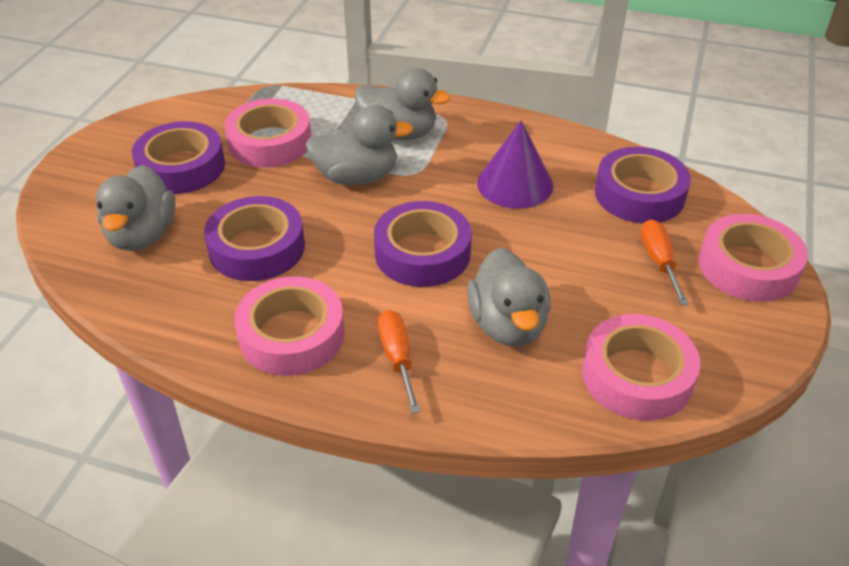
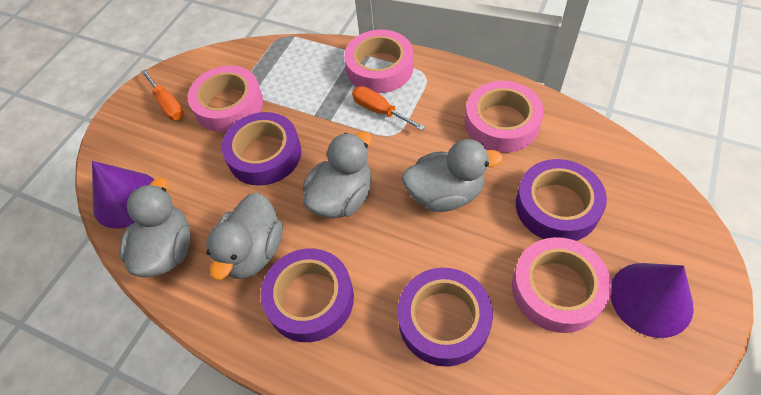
purple cone: [477,121,554,209] = 1 -> [92,161,154,229] [610,263,694,338] = 2

